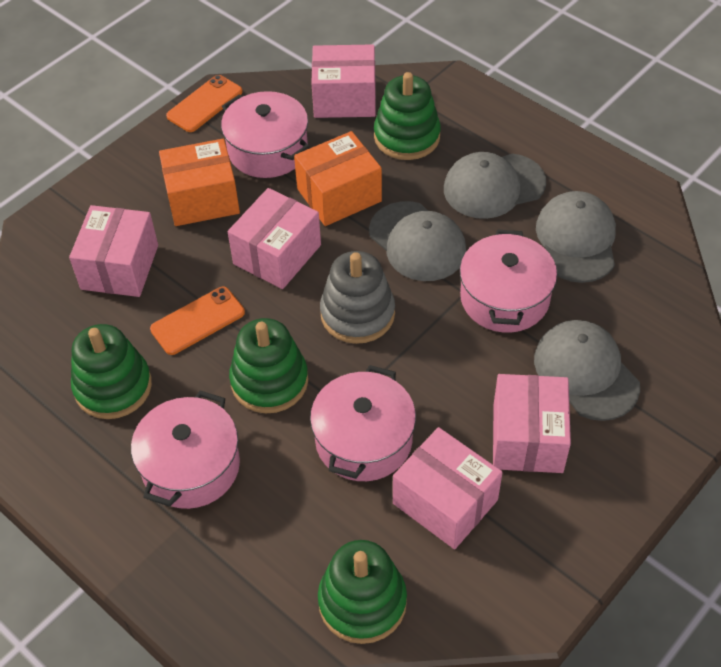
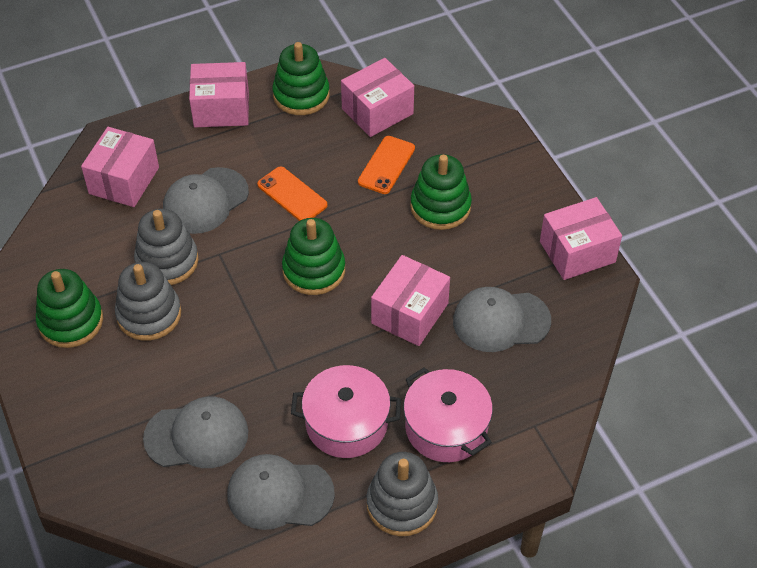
grey stacking toy: [320,251,395,344] = 1 -> [115,262,181,341] [134,209,199,285] [367,452,438,536] = 3
orange box: [159,139,240,226] [294,131,382,226] = 2 -> none = 0
pink pot: [131,390,240,509] [221,91,310,178] [310,365,416,481] [460,230,557,333] = 4 -> [291,365,401,458] [403,367,493,462] = 2

